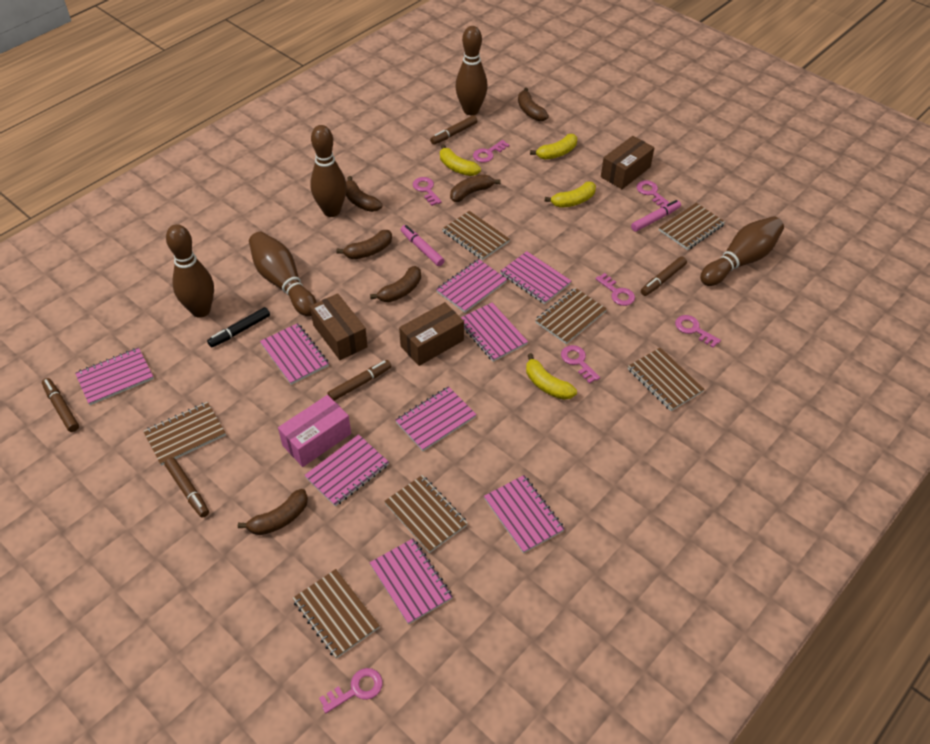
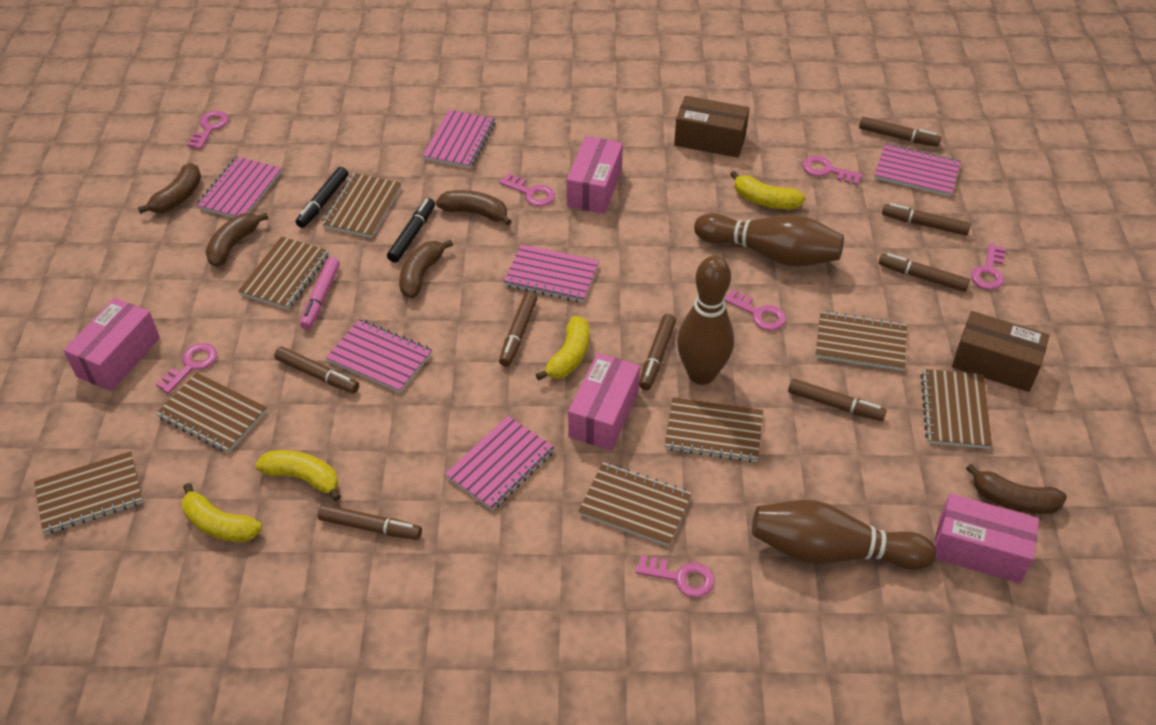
black marker: [207,307,270,348] = 1 -> [296,167,348,228] [387,198,435,263] = 2
brown banana: [238,489,308,535] [336,230,392,259] [346,176,382,212] [370,266,421,302] [450,175,501,202] [518,88,549,121] = 6 -> [138,163,201,214] [205,213,269,267] [399,239,453,298] [436,190,512,226] [966,464,1067,514] = 5
brown bowling pin: [166,224,214,318] [249,232,317,316] [310,125,347,217] [455,26,488,115] [700,216,784,286] = 5 -> [677,256,734,385] [694,213,844,266] [752,500,936,570] = 3
brown box: [310,293,368,360] [399,302,464,366] [601,136,654,189] = 3 -> [674,96,750,158] [952,311,1050,392] = 2
brown marker: [42,378,79,432] [164,457,209,518] [327,360,392,401] [430,115,478,145] [641,256,687,296] = 5 -> [274,346,359,393] [318,504,422,540] [499,291,537,367] [639,314,676,390] [788,379,887,421] [859,117,941,147] [878,253,970,292] [882,203,971,236] = 8
brown notebook: [143,402,226,466] [292,569,380,659] [384,475,468,553] [442,211,510,260] [535,288,607,344] [628,347,705,411] [659,203,725,250] = 7 -> [34,451,143,534] [156,373,267,453] [238,236,329,309] [322,173,402,238] [578,462,692,547] [665,397,763,462] [816,311,907,371] [921,369,992,449] = 8
pink box: [278,395,351,467] = 1 -> [64,298,160,391] [567,136,623,214] [568,353,640,451] [934,493,1039,583] = 4
pink marker: [401,225,445,266] [631,200,681,232] = 2 -> [300,257,340,330] = 1
pink notebook: [75,347,154,405] [260,323,329,385] [304,434,389,507] [370,538,453,624] [395,386,477,451] [436,259,507,313] [461,303,528,362] [484,475,565,553] [500,251,571,304] = 9 -> [196,156,282,218] [326,319,432,393] [423,110,495,169] [445,416,555,511] [504,244,599,303] [874,143,961,197] = 6

